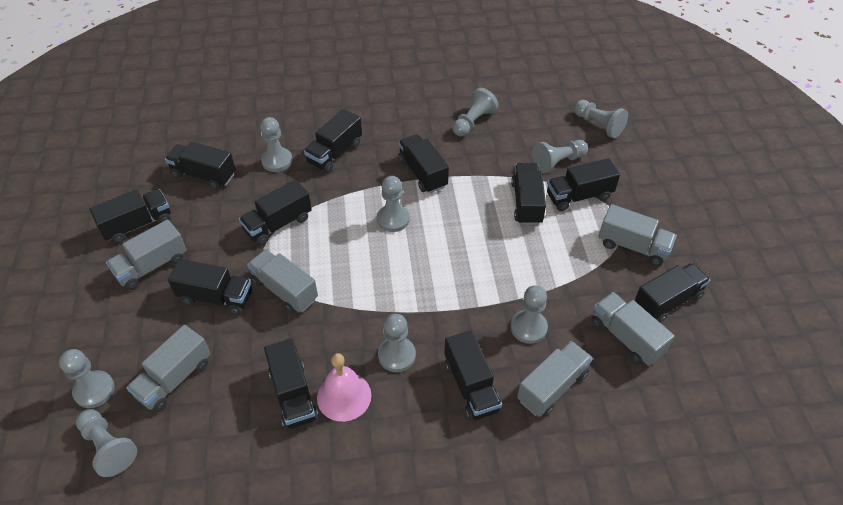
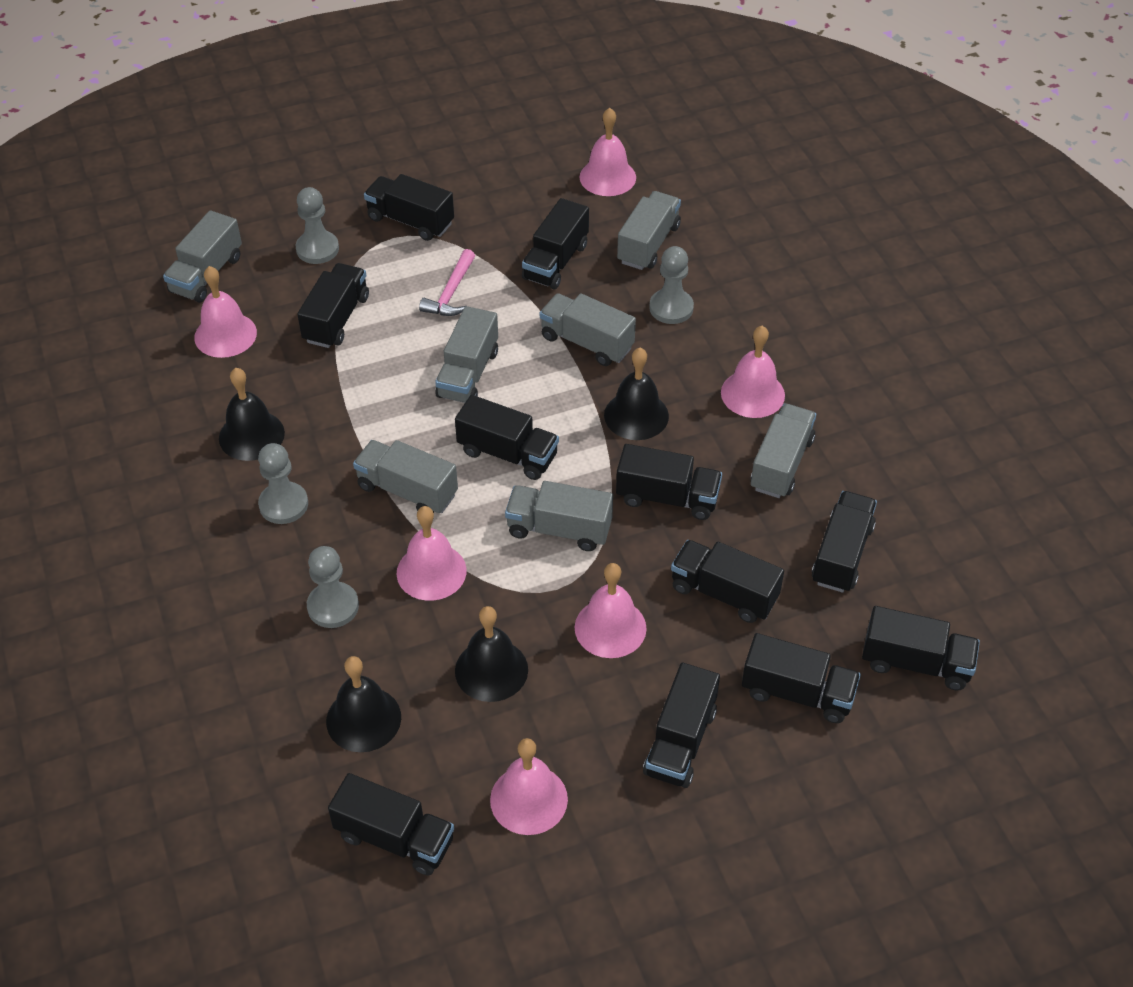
black bell: none = 0 -> [219,368,285,461] [326,656,401,752] [455,606,528,702] [604,348,669,440] = 4
grey pawn: [59,349,115,408] [76,409,137,477] [260,117,292,172] [377,176,410,232] [378,313,416,372] [452,88,498,136] [510,285,548,344] [532,140,588,174] [574,100,628,138] = 9 -> [258,443,308,524] [296,187,339,264] [307,546,359,628] [649,246,694,324] = 4
grey truck: [106,219,187,290] [126,325,211,412] [247,249,318,313] [517,341,593,417] [592,292,675,366] [599,204,677,266] = 6 -> [163,210,242,303] [353,440,458,513] [435,306,498,403] [505,481,613,551] [540,293,636,366] [617,191,681,270] [751,404,816,498] = 7
pink bell: [317,353,371,422] = 1 -> [194,266,257,358] [397,506,467,601] [490,738,568,835] [575,563,647,658] [579,108,636,196] [721,326,785,418] = 6
pink hammer: none = 0 -> [419,249,475,316] = 1

